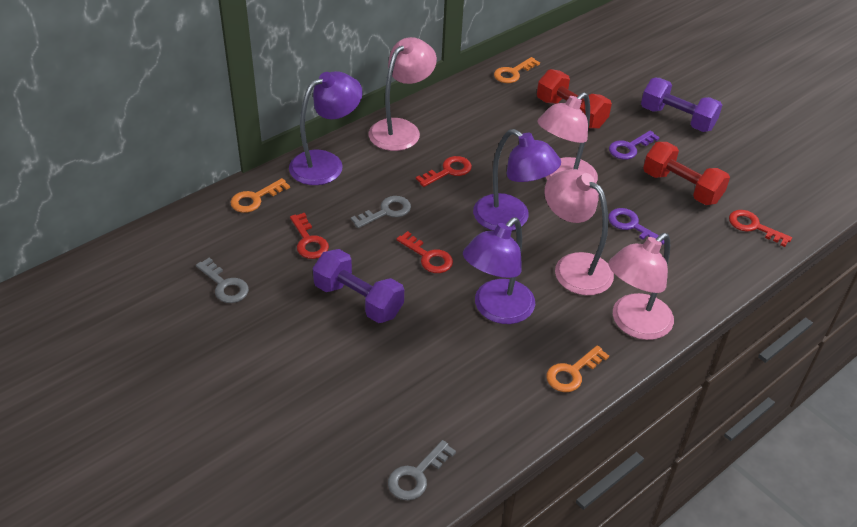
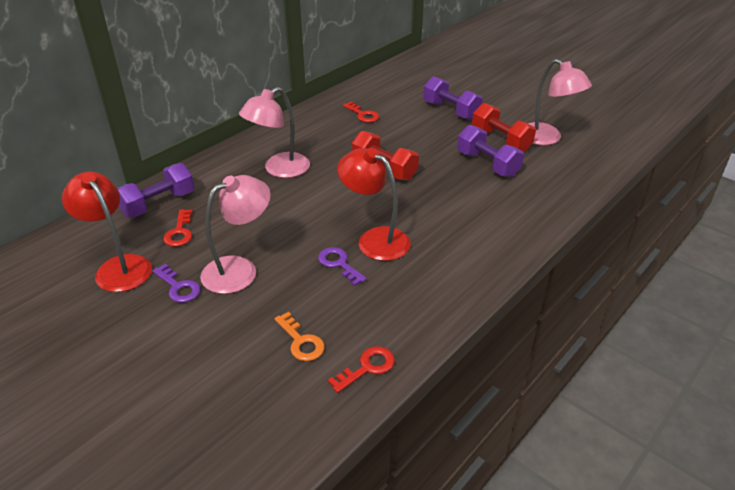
grey key: [196,258,249,303] [351,196,411,228] [388,440,456,500] = 3 -> none = 0
orange key: [230,178,290,213] [494,57,540,83] [547,345,609,392] = 3 -> [274,312,325,361] = 1
pink lamp: [369,37,437,151] [537,92,598,183] [544,169,614,295] [608,233,674,340] = 4 -> [200,175,271,294] [239,87,310,178] [528,59,592,145] = 3
purple dumbbell: [313,249,404,323] [641,78,722,132] = 2 -> [117,163,194,217] [423,76,483,120] [457,125,524,178] = 3
purple lamp: [289,71,363,185] [463,217,535,324] [473,129,561,231] = 3 -> none = 0
red key: [290,213,329,259] [396,231,453,273] [416,156,472,187] [729,210,792,247] = 4 -> [163,209,193,247] [328,346,395,393] [343,102,379,123] = 3
red lamp: none = 0 -> [62,171,152,292] [337,148,411,261] = 2

